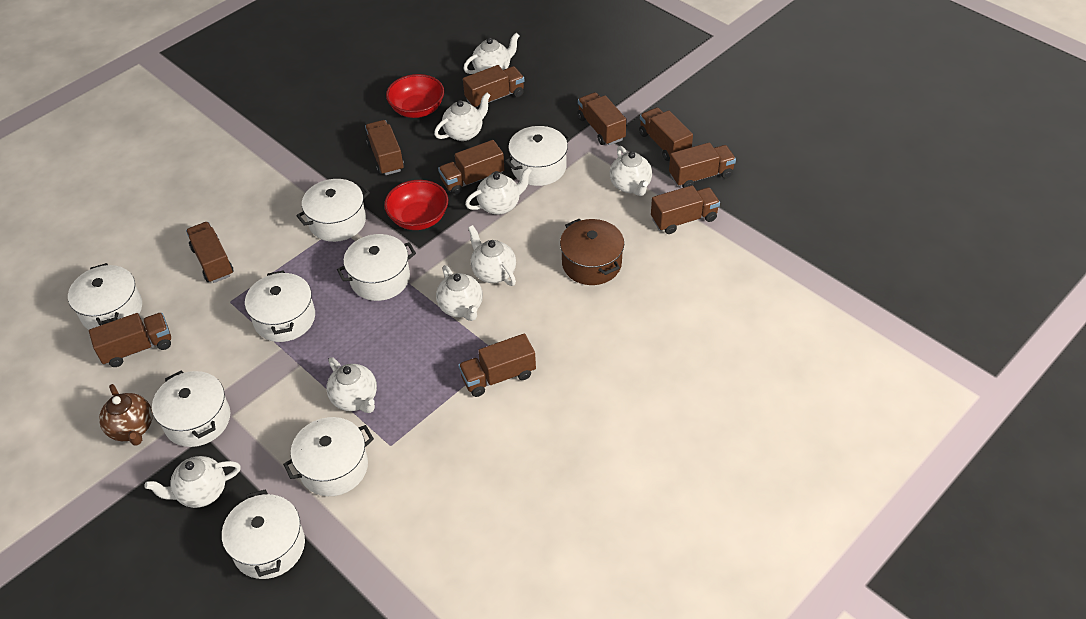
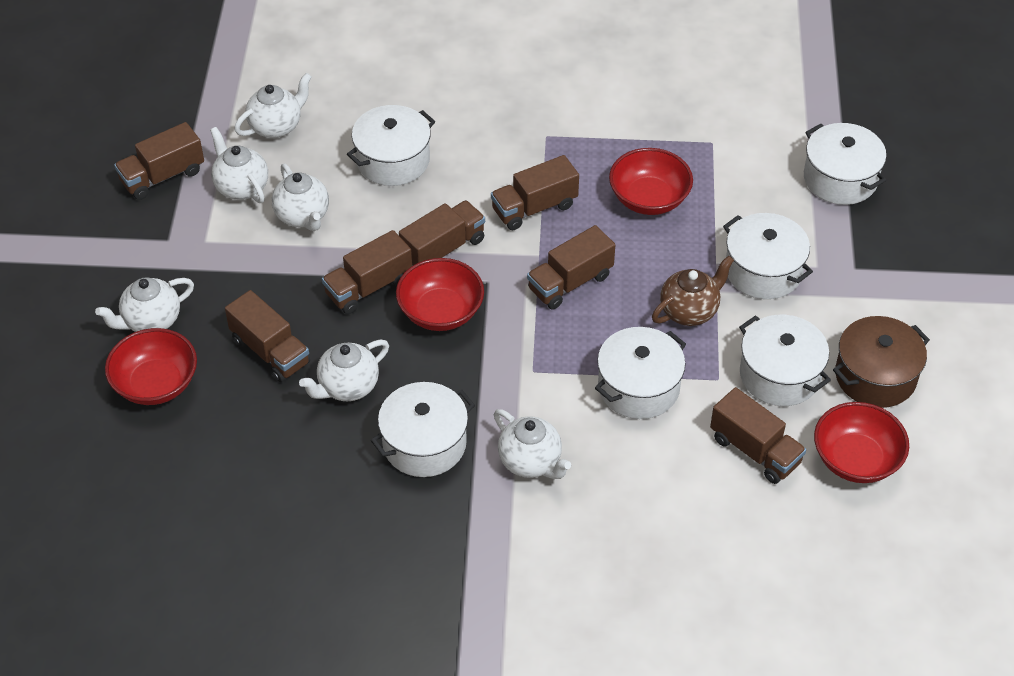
brown truck: [89,313,171,367] [186,222,234,283] [365,120,404,175] [438,140,505,196] [459,334,536,397] [463,65,524,109] [577,92,627,145] [639,107,693,161] [651,185,720,234] [669,142,736,188] = 10 -> [114,122,204,200] [225,290,310,382] [322,230,412,314] [399,200,485,266] [491,155,579,230] [527,225,615,309] [710,387,806,484] = 7
red bowl: [384,180,448,230] [386,74,444,118] = 2 -> [105,328,197,405] [396,258,484,331] [609,148,693,215] [814,402,909,483] = 4
white pot: [68,263,142,329] [152,370,230,447] [222,489,305,579] [245,270,315,342] [283,417,374,496] [296,179,370,242] [337,234,416,301] [505,126,571,186] = 8 -> [347,105,435,186] [371,382,475,477] [595,327,686,419] [723,213,813,299] [739,315,831,406] [804,123,887,205] = 6
white teapot: [144,456,241,508] [327,357,377,413] [434,92,491,141] [436,265,483,321] [463,33,520,74] [465,167,532,215] [468,225,516,286] [610,146,652,196] = 8 -> [95,277,194,332] [210,127,268,203] [234,73,312,138] [272,164,329,231] [299,340,389,401] [494,409,571,479] = 6

